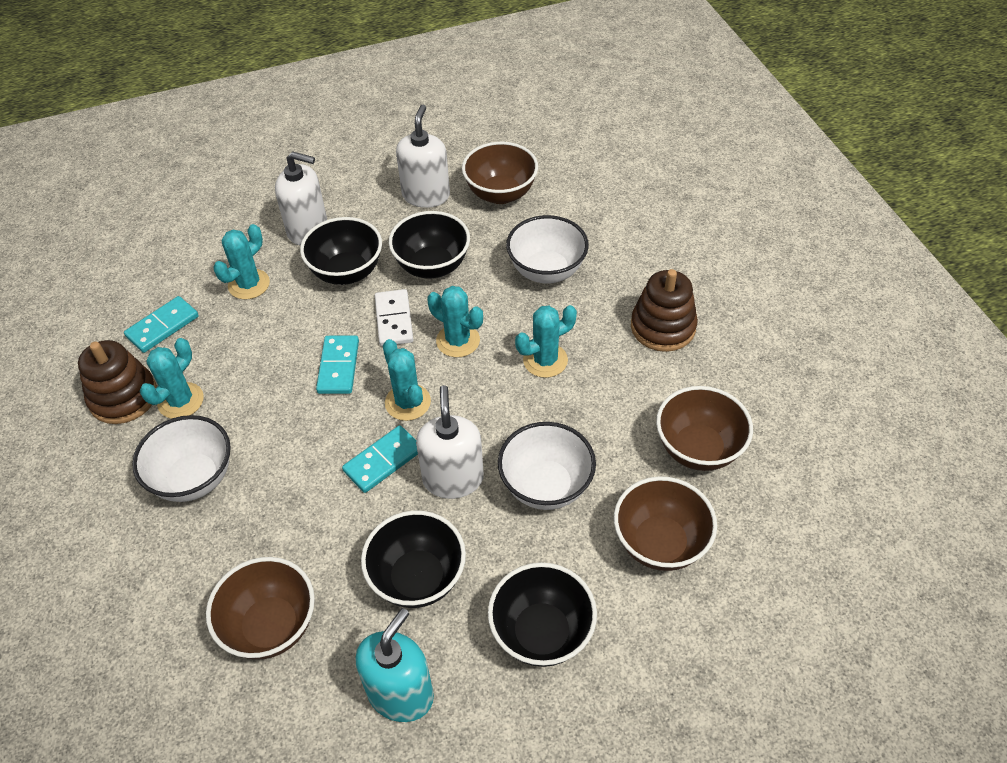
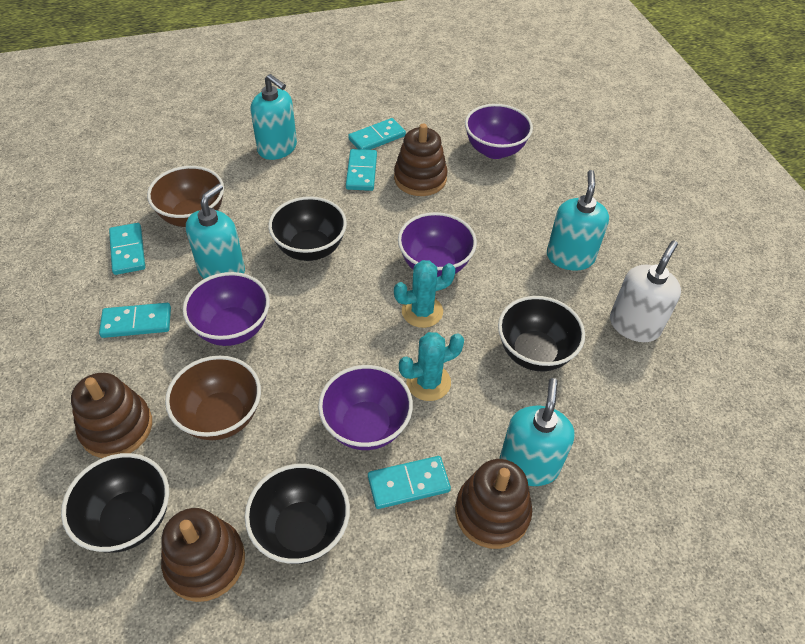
brown bowl: [206,557,315,660] [462,142,538,204] [614,476,717,571] [656,386,753,471] = 4 -> [147,166,224,227] [165,356,261,440] = 2
brown stacking toy: [78,340,157,424] [631,269,698,352] = 2 -> [71,373,152,458] [161,508,245,602] [394,124,448,196] [455,459,532,549] = 4
purple bowl: none = 0 -> [183,272,270,346] [318,365,413,450] [398,212,477,277] [465,104,533,159] = 4
turquoise cactus: [140,338,204,419] [213,224,270,299] [383,339,431,421] [427,286,483,357] [515,305,577,378] = 5 -> [394,260,456,328] [399,332,464,401] = 2
turquoise domino: [124,296,199,353] [316,336,359,394] [342,425,418,493] = 3 -> [99,303,171,338] [109,223,145,275] [346,149,377,191] [348,118,406,150] [368,456,451,509] = 5
turquoise soap dispenser: [355,608,434,722] = 1 -> [186,184,245,279] [251,74,297,160] [500,378,575,486] [547,170,609,271] = 4
white bowl: [132,415,231,502] [498,422,596,510] [506,215,589,284] = 3 -> none = 0
white domino: [375,289,413,346] = 1 -> none = 0
white soap dispenser: [275,152,327,245] [396,105,450,208] [416,385,484,499] = 3 -> [610,240,681,342] = 1

